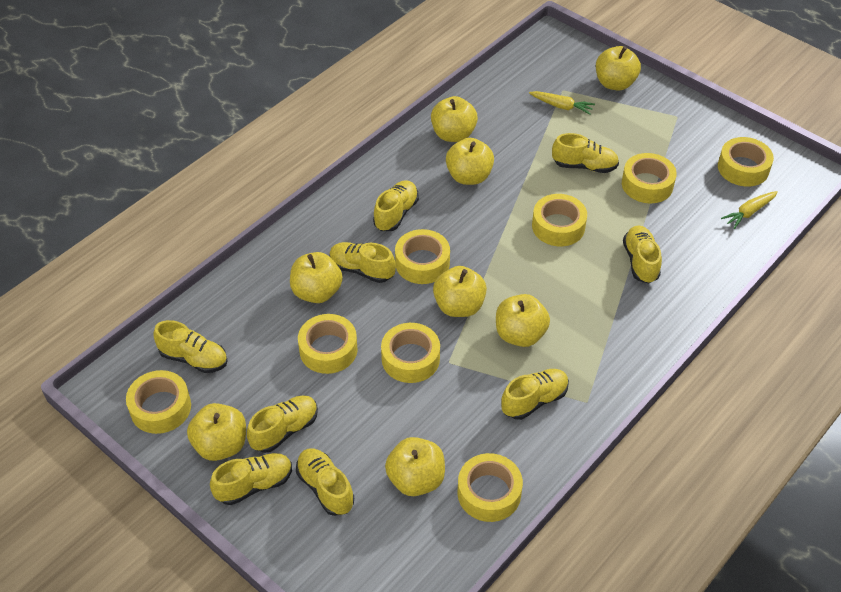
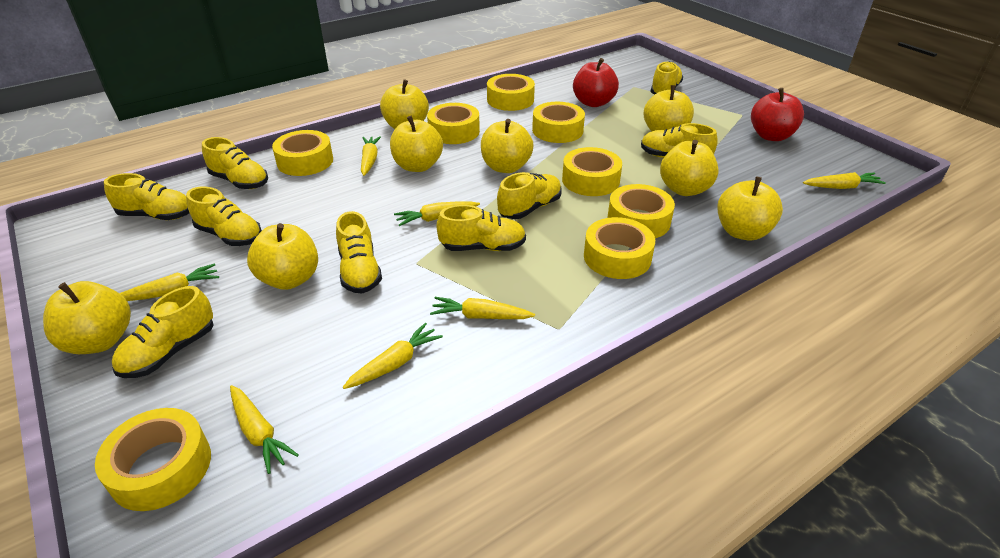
red apple: none = 0 -> [573,58,619,107] [751,88,804,141] = 2
yellow carrot: [529,91,595,115] [721,191,778,229] = 2 -> [119,263,219,301] [230,385,299,474] [343,323,443,389] [361,136,381,176] [394,202,480,226] [430,297,535,319] [803,172,886,189] = 7

